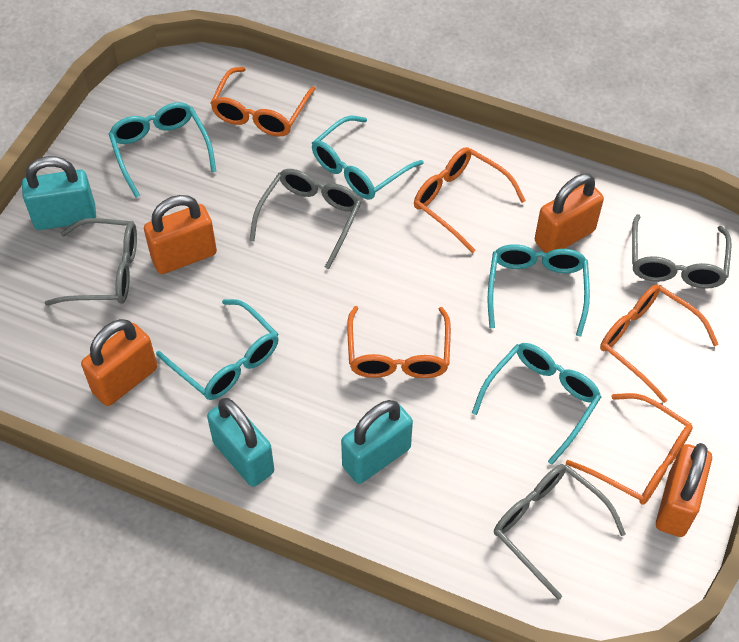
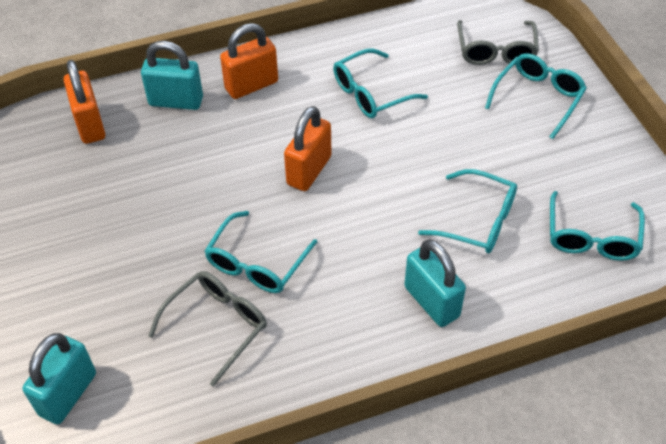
grey glasses: [45,218,137,306] [249,169,361,269] [494,464,626,600] [632,214,731,289] = 4 -> [148,271,267,387] [457,20,539,65] = 2
orange glasses: [210,67,316,136] [347,306,451,378] [414,147,526,253] [566,393,693,505] [600,284,718,403] = 5 -> none = 0
orange padlock: [81,319,157,406] [144,195,217,274] [535,174,604,253] [656,443,712,537] = 4 -> [64,60,105,144] [220,23,278,99] [284,106,332,191] = 3

